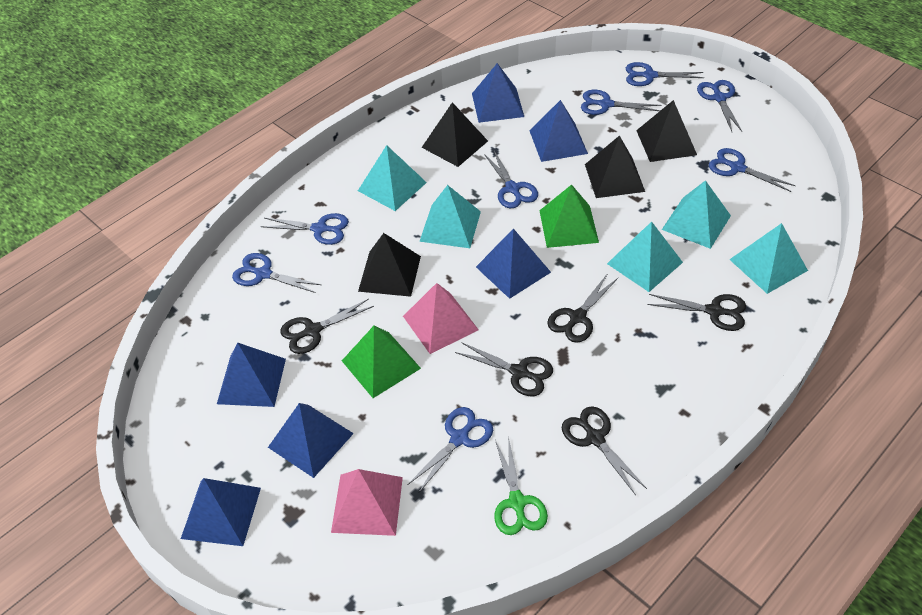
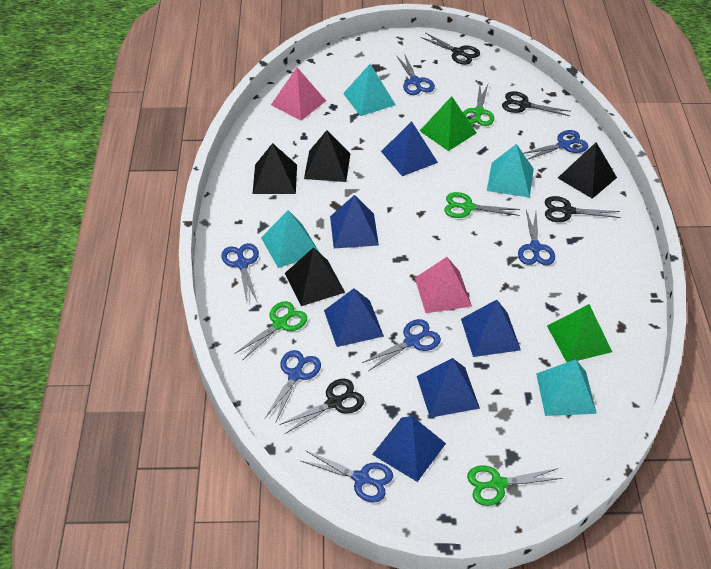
black scissors: [281,299,374,354] [455,342,553,396] [547,273,618,343] [562,406,647,495] [647,294,746,331] = 5 -> [279,379,365,434] [420,33,480,65] [502,91,570,116] [545,196,621,222] = 4
blue scissors: [232,253,321,293] [261,213,349,245] [407,407,493,494] [484,151,538,208] [581,90,662,115] [626,62,704,86] [697,80,742,132] [709,148,796,192] = 8 -> [221,243,259,303] [265,350,321,421] [301,450,393,502] [362,319,441,371] [396,53,435,95] [518,210,555,265] [523,130,588,160] = 7
green scissors: [494,436,548,535] = 1 -> [236,301,307,361] [444,192,520,218] [463,82,494,126] [467,465,562,506] = 4
turquoise pyramid: [358,145,427,211] [419,185,481,248] [607,222,683,292] [662,180,731,249] [729,223,808,294] = 5 -> [261,210,320,268] [343,64,396,116] [487,144,534,197] [536,359,597,416] = 4

